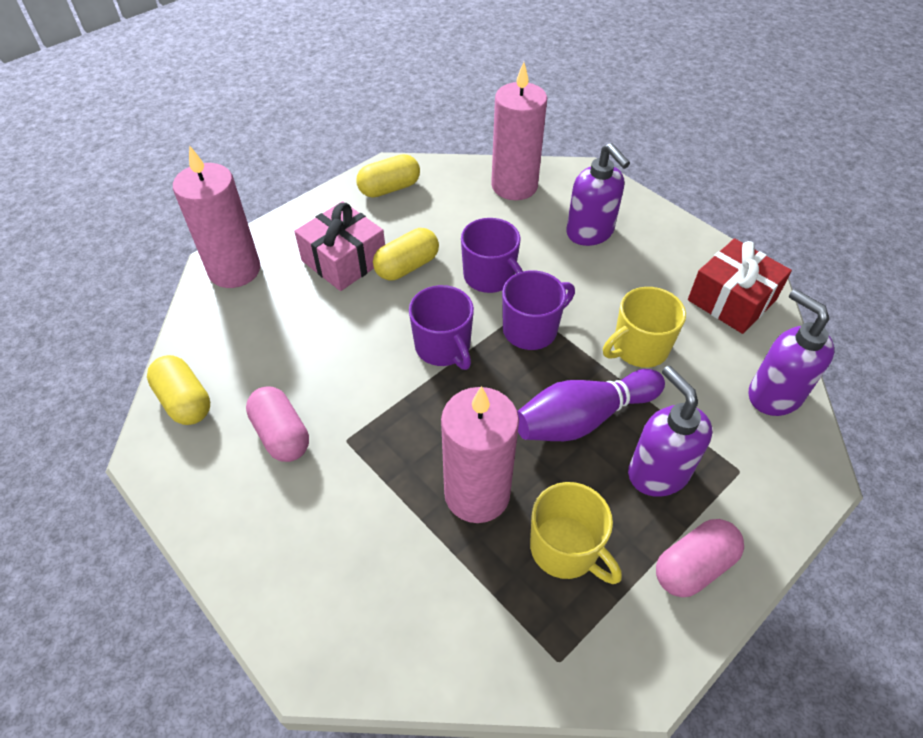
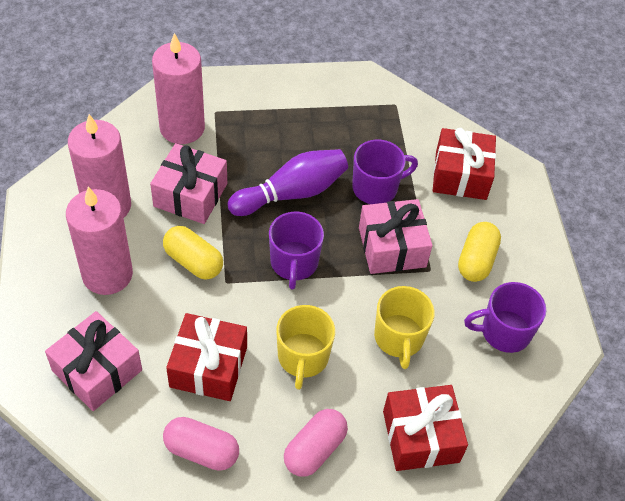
pink gift: [294,201,385,291] = 1 -> [45,311,142,411] [150,143,227,224] [359,199,433,274] = 3
purple soap dispenser: [566,143,630,246] [628,366,712,497] [749,289,834,416] = 3 -> none = 0
red gift: [688,238,792,334] = 1 -> [166,313,247,401] [383,385,468,471] [433,128,496,200] = 3
yellow capsule: [147,355,210,425] [356,154,420,198] [373,228,439,280] = 3 -> [163,226,223,280] [458,222,501,282] = 2

